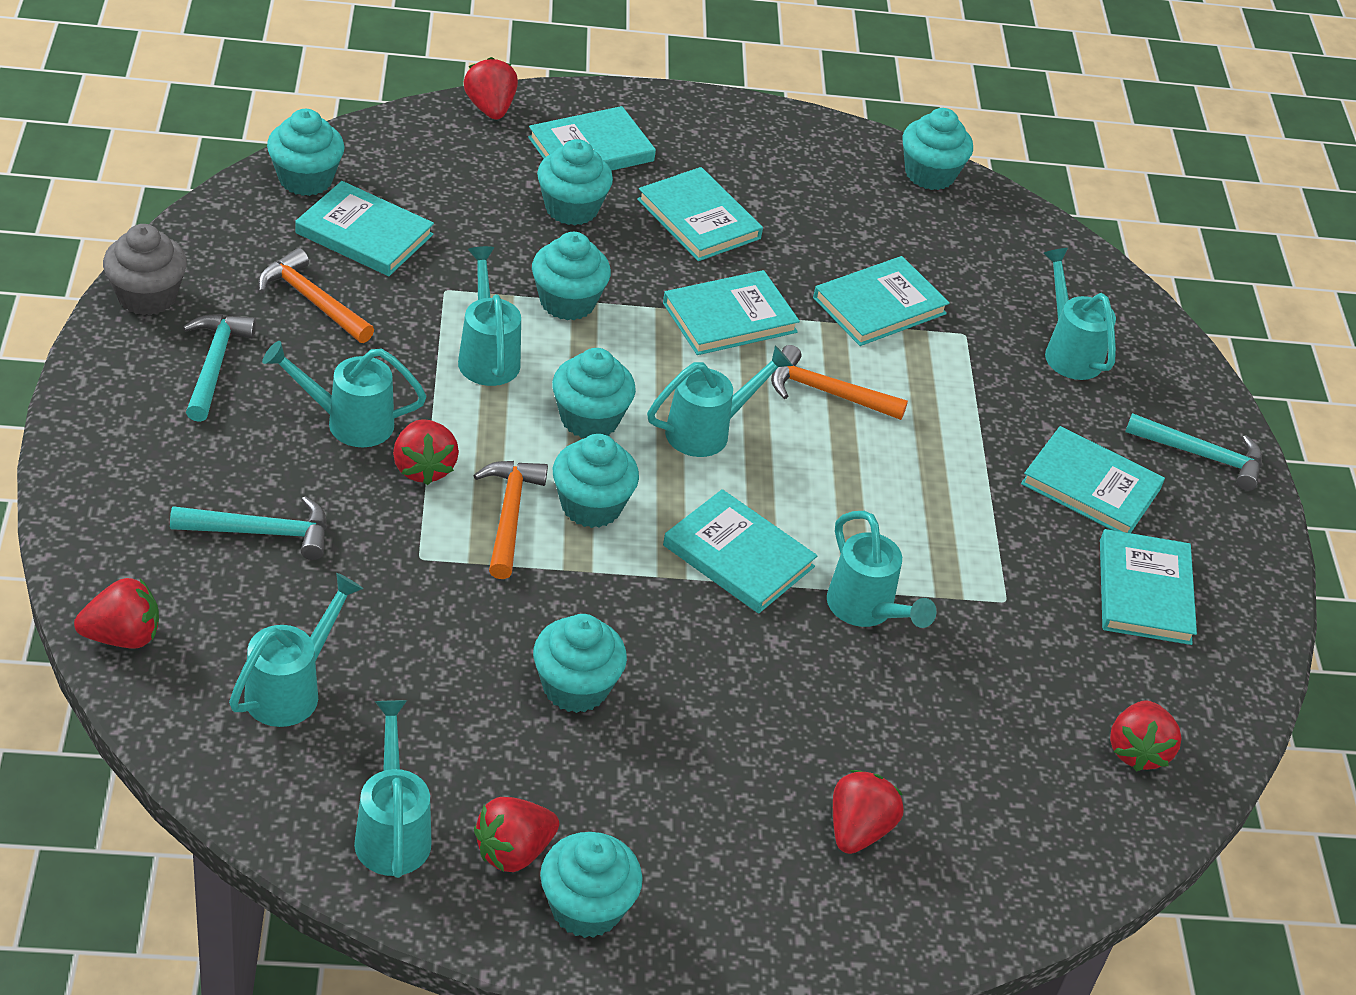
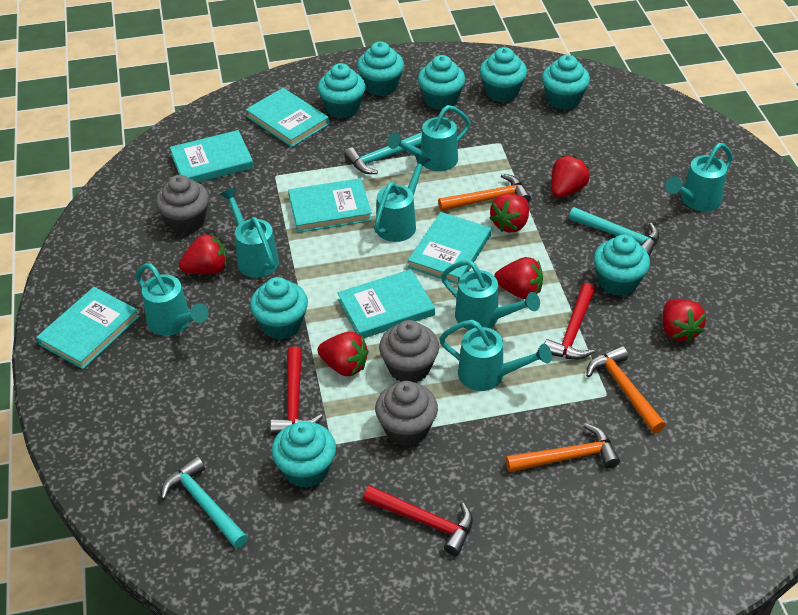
grey cupcake: [103,224,187,316] = 1 -> [156,175,209,234] [375,381,438,446] [379,320,439,383] = 3
red hammer: none = 0 -> [270,346,323,435] [363,485,473,556] [544,283,595,360] = 3
turquoise book: [295,181,434,276] [528,106,656,171] [637,167,763,261] [663,270,800,355] [663,489,817,614] [813,256,950,346] [1021,426,1165,533] [1100,529,1197,645] = 8 -> [36,287,139,369] [170,130,254,182] [246,88,329,147] [288,178,372,233] [337,269,435,338] [408,212,491,284] = 6

